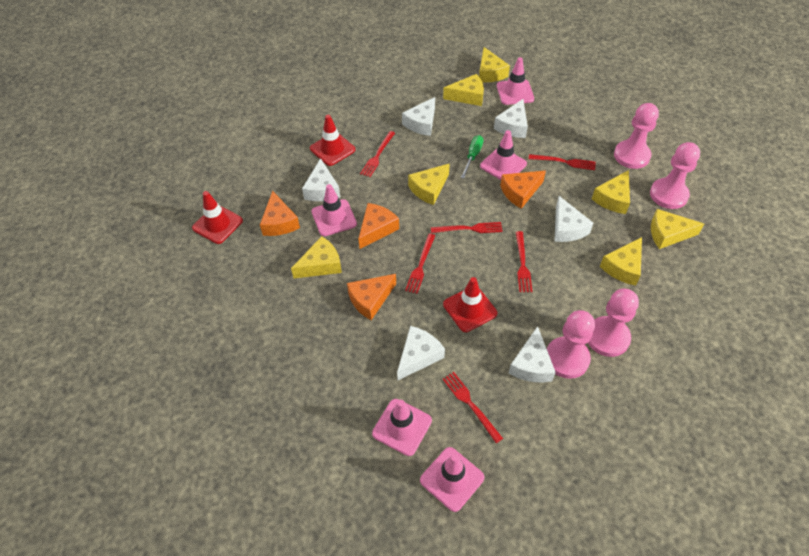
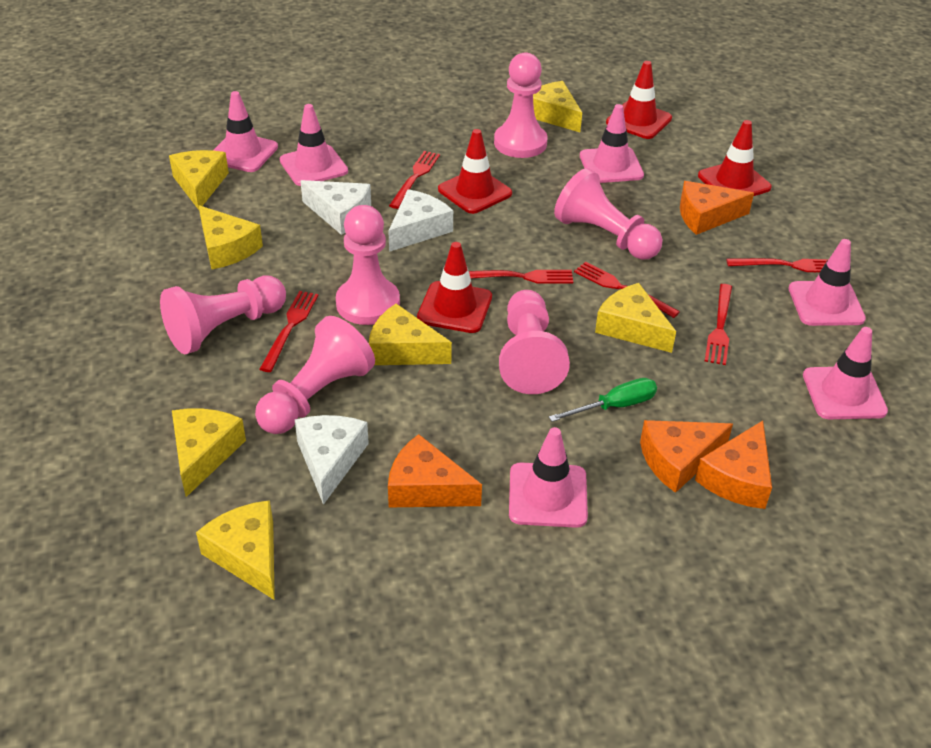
pink pawn: [547,310,595,379] [588,289,639,357] [614,103,659,169] [650,142,700,209] = 4 -> [160,276,286,354] [255,316,375,434] [336,205,400,325] [494,52,547,158] [499,290,570,394] [554,168,663,260] = 6
pink traffic cone: [312,184,357,236] [372,399,432,456] [420,447,484,512] [480,130,527,180] [497,57,534,105] = 5 -> [213,91,278,172] [280,104,348,186] [509,427,588,528] [580,104,644,183] [789,239,866,326] [803,327,888,419] = 6
red traffic cone: [192,191,243,244] [310,115,355,166] [443,277,497,332] = 3 -> [417,242,492,333] [438,129,512,214] [606,61,672,139] [698,120,772,196] = 4
white cheese: [302,158,340,201] [397,326,445,380] [402,97,435,136] [494,99,528,138] [508,326,556,382] [554,196,593,242] = 6 -> [295,415,369,505] [301,180,371,235] [388,189,453,252] = 3

